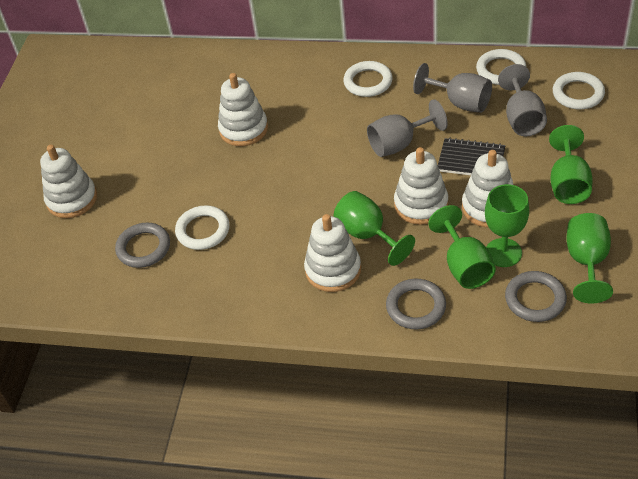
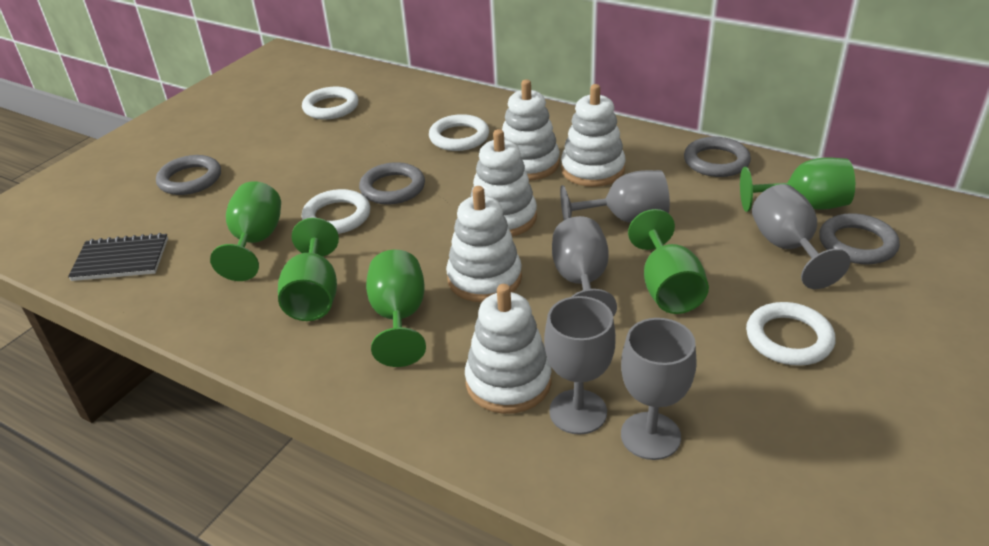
grey goblet: [367,99,448,157] [413,63,492,113] [498,64,547,136] = 3 -> [544,296,616,435] [552,216,617,317] [560,170,670,223] [621,318,697,460] [752,184,850,289] = 5
grey ring: [115,223,170,268] [386,279,446,329] [505,271,567,322] = 3 -> [156,155,221,195] [359,162,425,204] [684,137,751,177] [819,213,900,264] = 4

